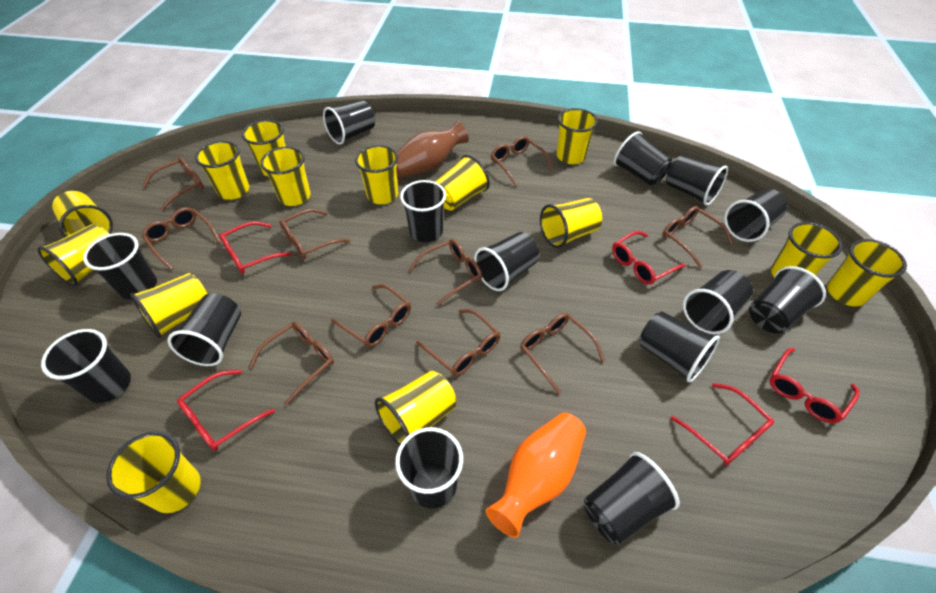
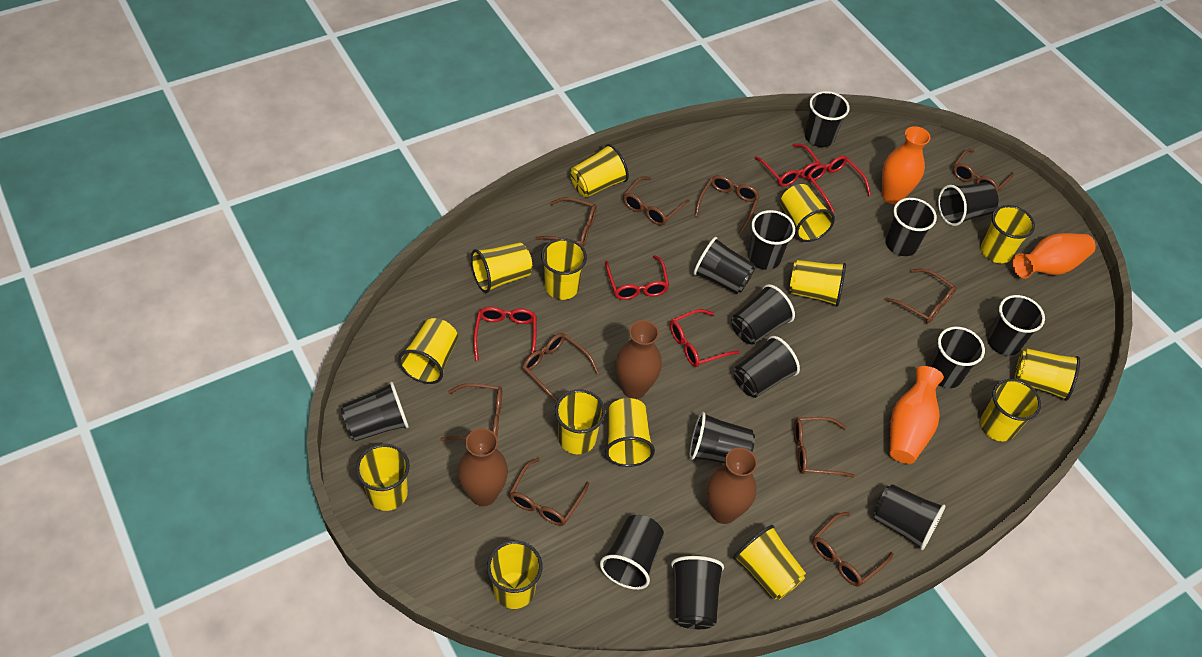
brown vase: [396,121,469,178] = 1 -> [458,428,508,506] [616,320,662,399] [706,448,757,524] = 3
orange vase: [486,413,586,538] = 1 -> [882,126,930,204] [890,366,944,464] [1013,233,1096,278] = 3

